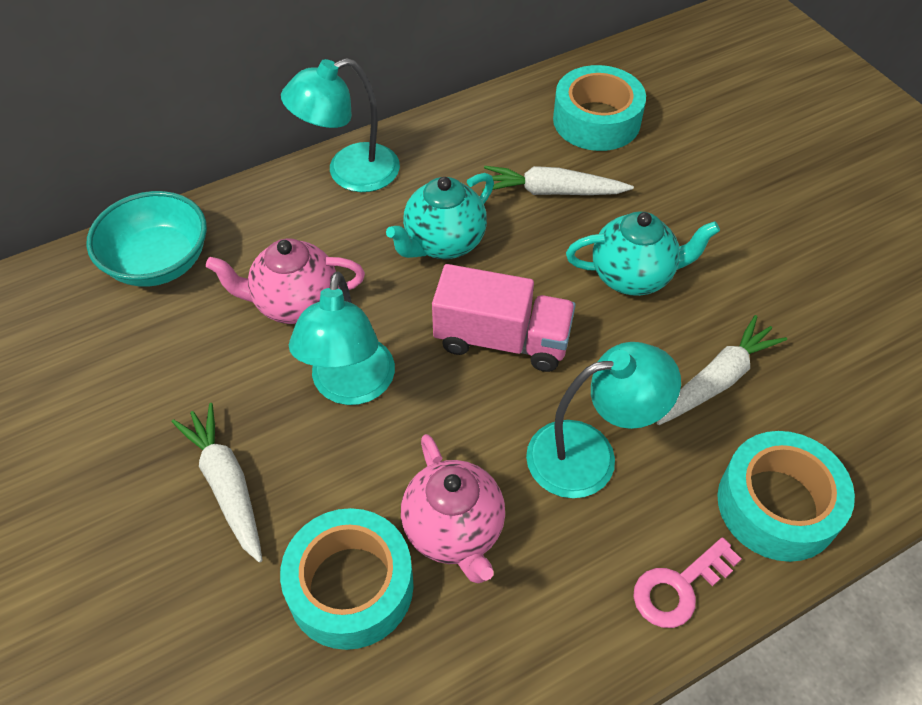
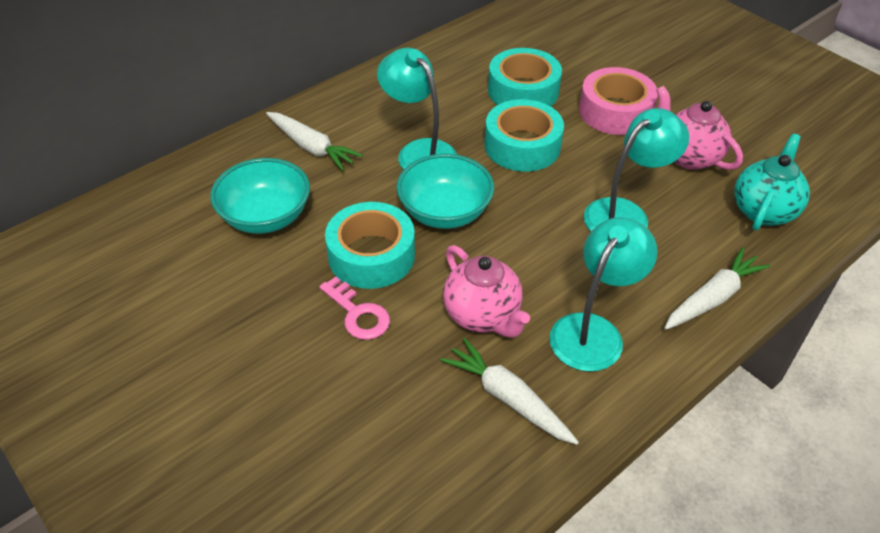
pink tape: none = 0 -> [579,67,658,135] = 1
pink truck: [432,264,575,372] = 1 -> none = 0
turquoise bowl: [86,191,207,287] = 1 -> [210,158,310,234] [396,154,494,229] = 2
turquoise teapot: [386,173,494,259] [566,211,720,296] = 2 -> [734,134,810,231] = 1

